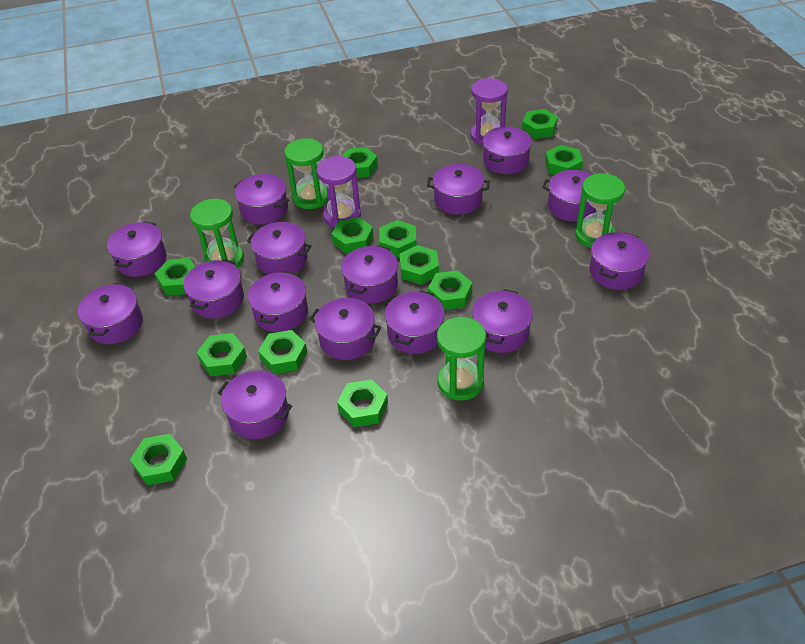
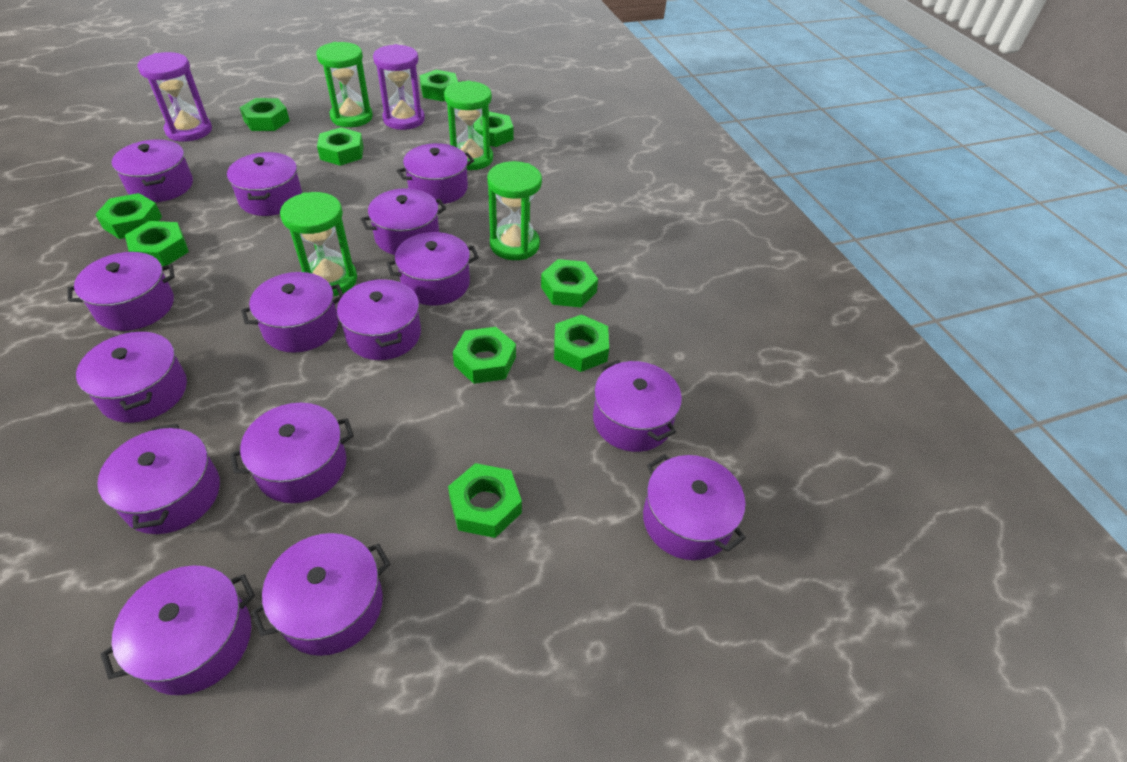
green nut: [130,434,187,486] [155,258,195,296] [196,333,247,376] [258,330,308,374] [332,217,374,254] [337,379,388,427] [342,147,378,178] [379,220,417,258] [399,245,439,285] [428,270,472,310] [522,109,558,139] [545,145,583,175] = 12 -> [95,193,162,239] [125,221,189,266] [239,98,290,131] [317,127,364,166] [420,70,458,102] [448,463,522,538] [453,327,516,384] [474,111,513,147] [541,259,598,307] [554,314,609,372] = 10

